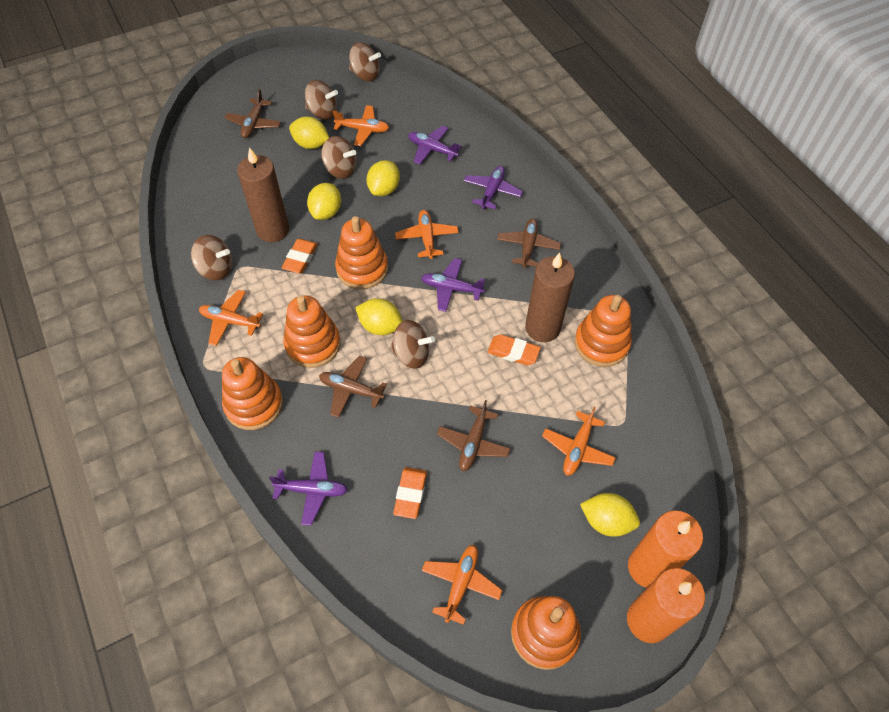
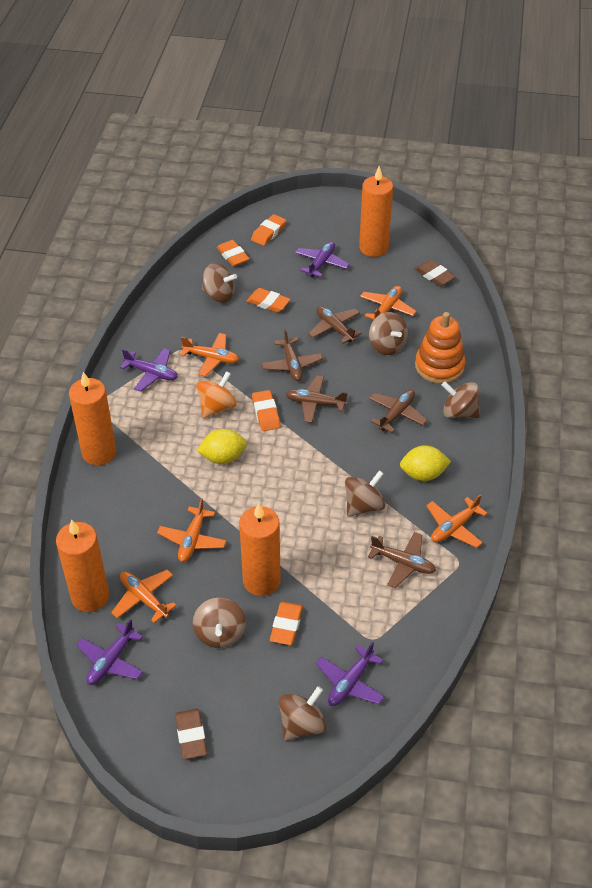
brown candle: [237,147,289,242] [525,253,575,342] = 2 -> none = 0
brown eraser: none = 0 -> [175,709,207,759] [415,259,456,286] = 2
brown plane: [224,89,281,138] [319,356,387,418] [437,400,510,471] [497,218,561,268] = 4 -> [261,328,323,381] [286,375,348,423] [308,306,362,344] [368,532,436,588] [369,390,427,433] = 5
brown spinning top: [191,235,233,280] [305,80,338,120] [321,136,357,179] [349,42,381,82] [390,320,435,369] = 5 -> [193,598,246,648] [202,263,237,303] [279,686,327,741] [345,470,385,517] [369,312,408,355] [442,381,480,418] = 6
orange candle: [627,568,705,643] [628,510,703,588] = 2 -> [56,520,109,612] [69,372,116,465] [239,503,281,596] [359,166,393,257] = 4
orange eraser: [281,239,318,273] [393,467,427,519] [487,334,541,365] = 3 -> [216,240,250,267] [247,288,290,313] [251,214,286,246] [252,390,280,431] [270,602,303,645] = 5
orange spinning top: none = 0 -> [196,371,237,418] = 1
orange stacking toy: [222,357,283,430] [283,295,341,368] [335,216,388,289] [511,596,581,670] [575,295,632,367] = 5 -> [415,312,465,384] = 1
yellow lemon: [289,117,329,149] [307,183,341,220] [355,298,403,335] [367,160,400,196] [580,493,640,537] = 5 -> [196,429,247,464] [400,445,451,481] = 2

